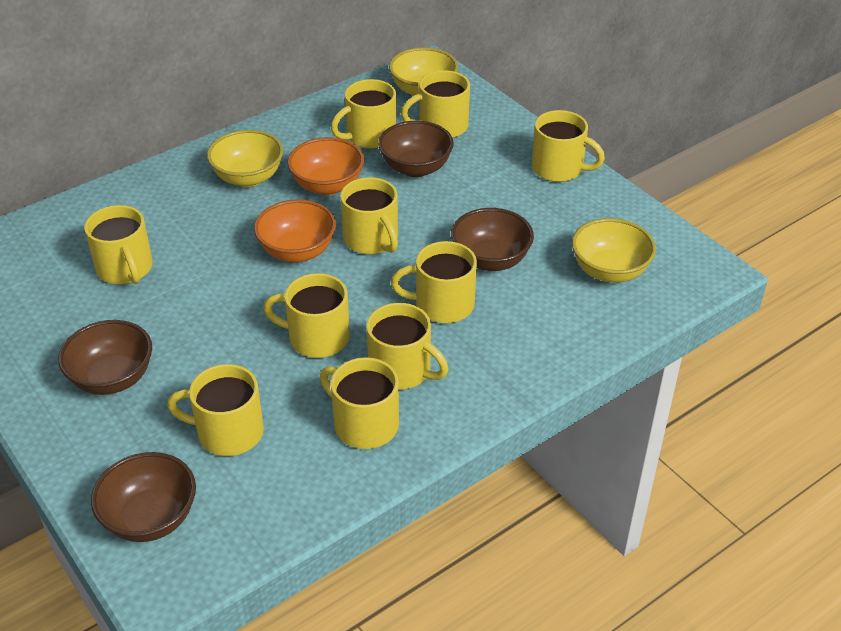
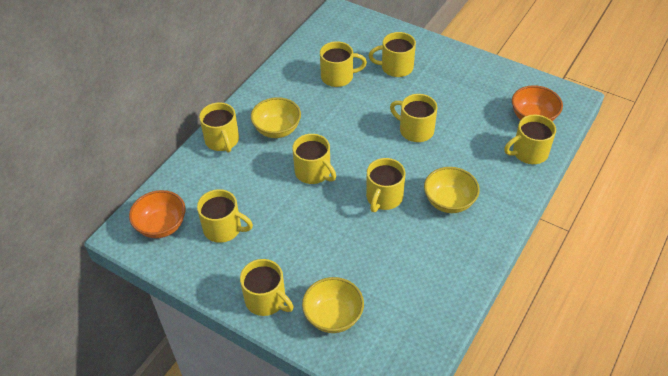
brown bowl: [58,320,152,395] [91,452,196,542] [378,121,454,177] [451,208,534,271] = 4 -> none = 0
yellow mug: [84,205,153,284] [167,364,264,456] [263,273,350,358] [320,357,399,449] [331,79,396,149] [340,177,398,254] [366,303,449,390] [391,241,477,323] [401,70,470,138] [532,110,605,182] = 10 -> [197,189,253,243] [199,102,239,153] [240,259,293,316] [292,134,336,184] [320,41,367,87] [366,158,405,212] [368,32,416,77] [390,94,437,142] [504,114,556,164] = 9

